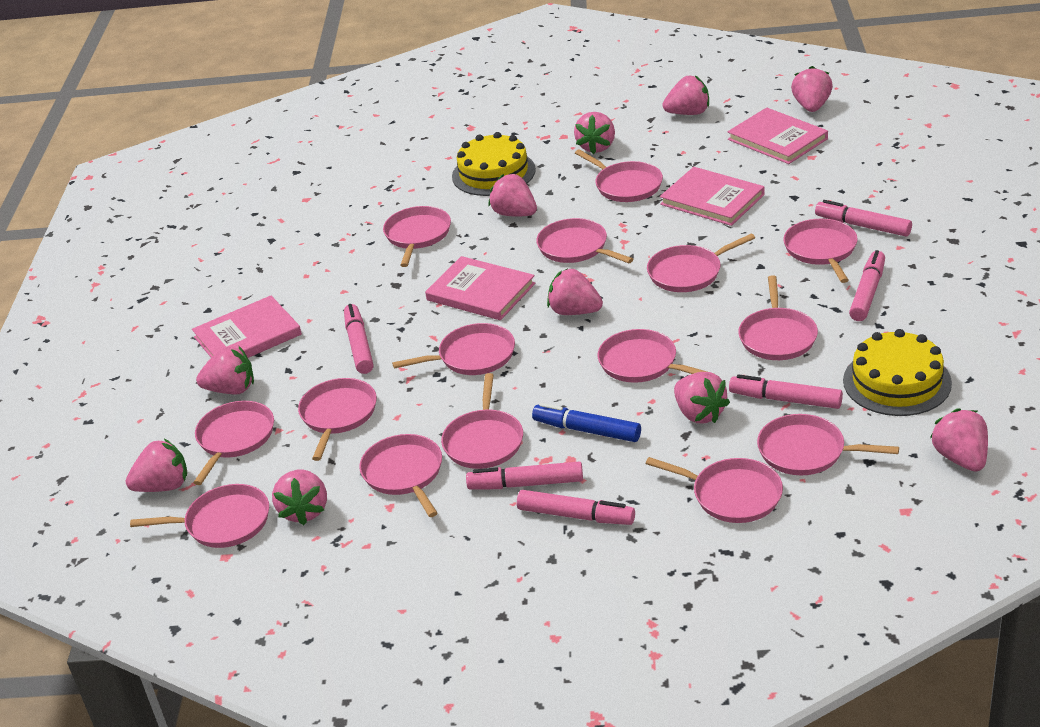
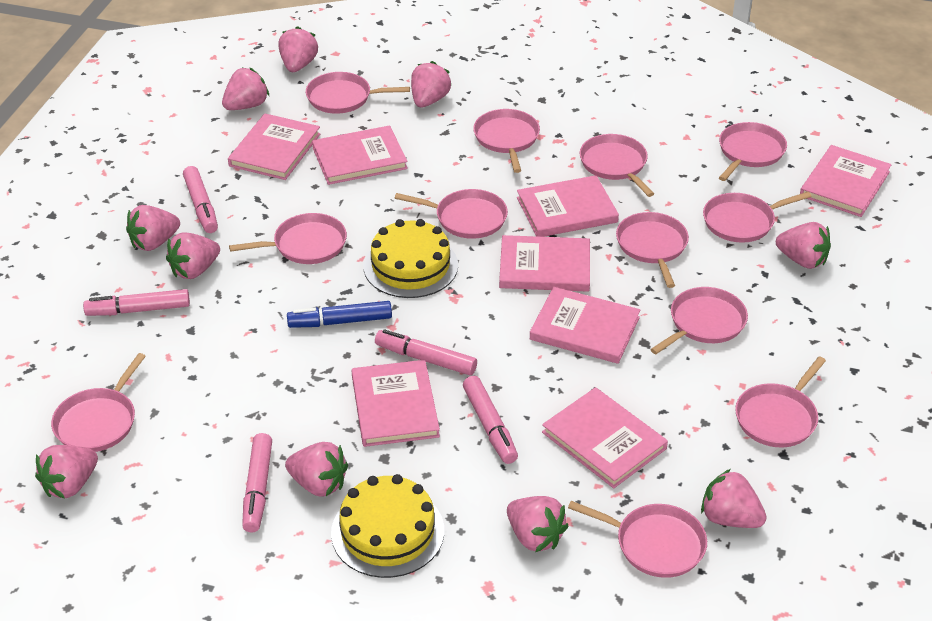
pink book: [192,295,302,358] [425,256,535,320] [660,167,765,226] [727,108,828,164] = 4 -> [228,113,321,180] [312,125,408,185] [352,360,440,447] [499,235,590,292] [517,175,619,237] [530,287,640,364] [542,387,668,488] [800,145,892,217] = 8
pink marker: [344,304,374,374] [466,461,583,489] [517,490,635,525] [729,374,843,409] [815,200,912,237] [849,250,885,321] = 6 -> [83,289,190,316] [183,166,218,233] [242,433,272,533] [375,329,477,375] [463,376,518,464] = 5
pink pan: [130,484,269,548] [193,401,274,485] [298,378,377,461] [359,434,442,517] [383,206,451,267] [392,323,515,375] [441,373,523,469] [536,218,633,263] [575,149,663,202] [598,329,707,383] [645,457,783,523] [647,233,755,292] [738,275,818,360] [757,414,899,475] [784,219,858,283] = 15 -> [51,353,146,452] [229,213,347,264] [306,72,410,114] [395,189,508,239] [473,109,540,173] [568,501,707,578] [580,134,654,197] [616,212,689,288] [650,287,748,354] [703,192,811,243] [719,122,787,181] [735,356,826,448] = 12

